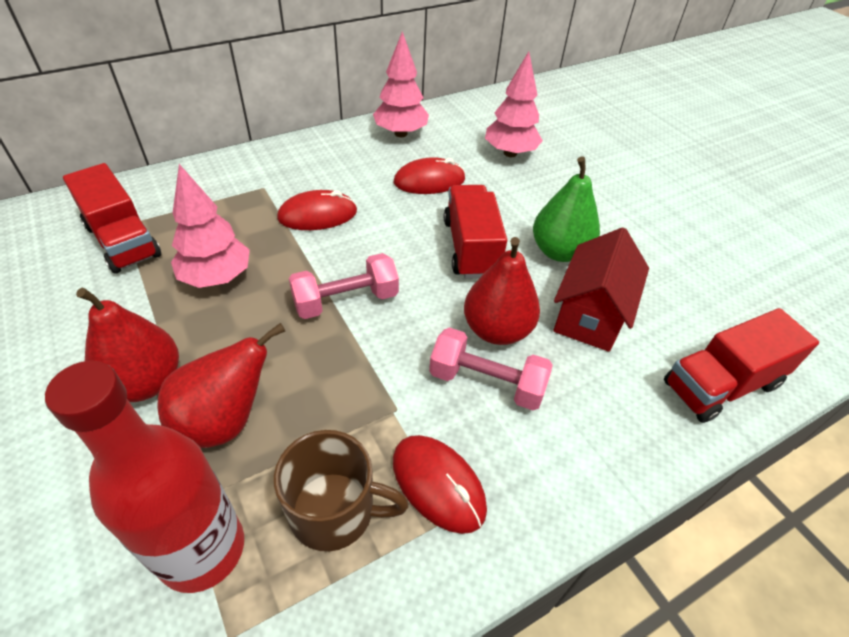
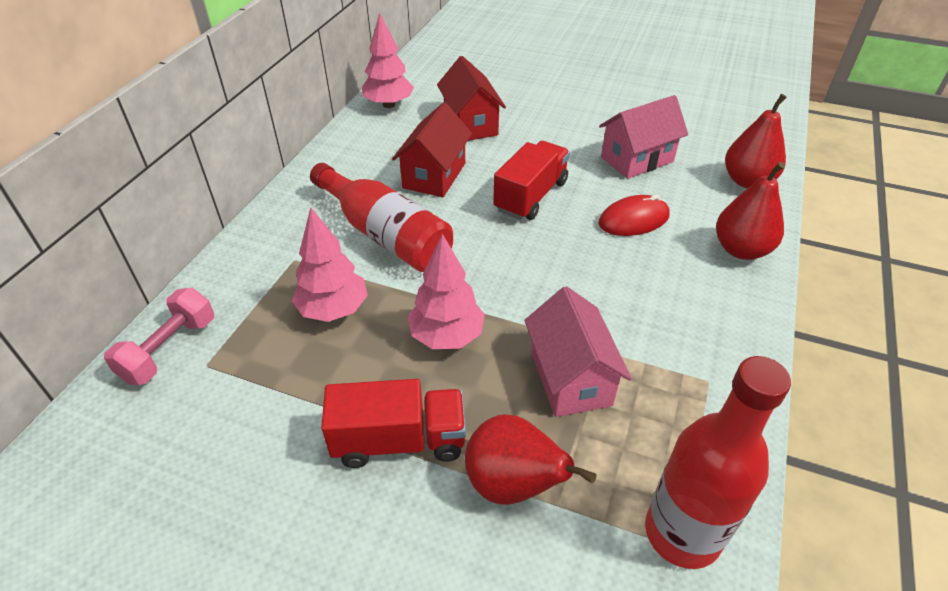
brown mug: [274,430,409,552] = 1 -> none = 0
green pear: [533,157,600,262] = 1 -> none = 0
pink dumbbell: [289,253,399,319] [429,327,553,410] = 2 -> [104,288,214,385] = 1
pink house: none = 0 -> [524,286,632,417] [599,95,688,179] = 2
red bottle: [45,361,244,593] = 1 -> [310,163,453,272] [645,356,791,569] = 2
red house: [553,227,649,352] = 1 -> [392,102,472,197] [437,56,506,141] = 2
red mouse: [277,190,357,230] [393,435,487,534] [394,157,466,194] = 3 -> [598,195,670,236] = 1
red truck: [63,163,161,274] [444,185,507,279] [664,308,819,423] = 3 -> [321,379,466,468] [493,141,570,220] = 2

